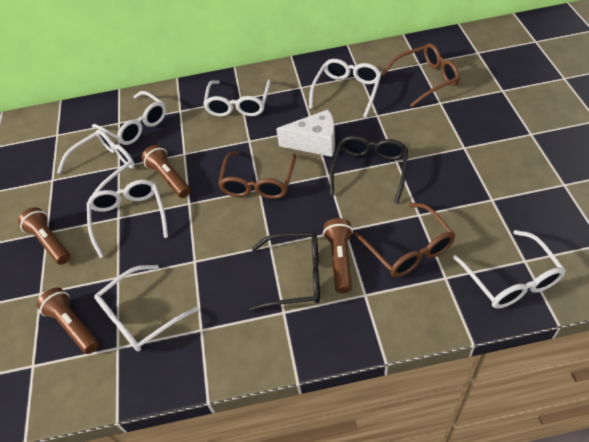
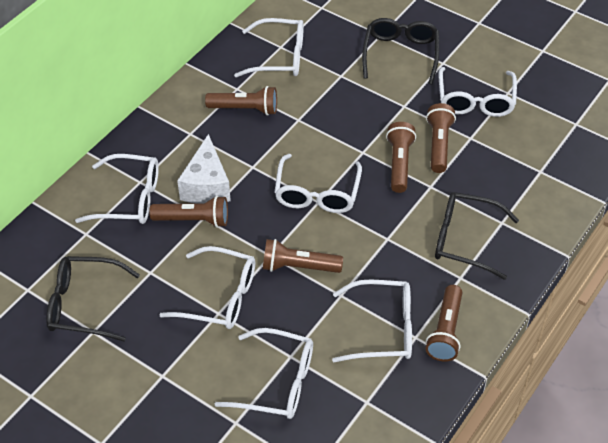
black glasses: [249,232,320,311] [330,136,408,204] = 2 -> [46,256,140,342] [362,18,439,85] [435,192,519,280] = 3
brown flashlight: [18,207,70,265] [37,287,99,354] [141,145,191,198] [323,218,353,293] = 4 -> [149,196,228,228] [205,86,277,115] [263,239,343,273] [386,122,416,193] [426,103,456,173] [426,285,462,362] = 6
brown glasses: [218,151,296,199] [354,203,456,277] [382,43,460,107] = 3 -> none = 0

